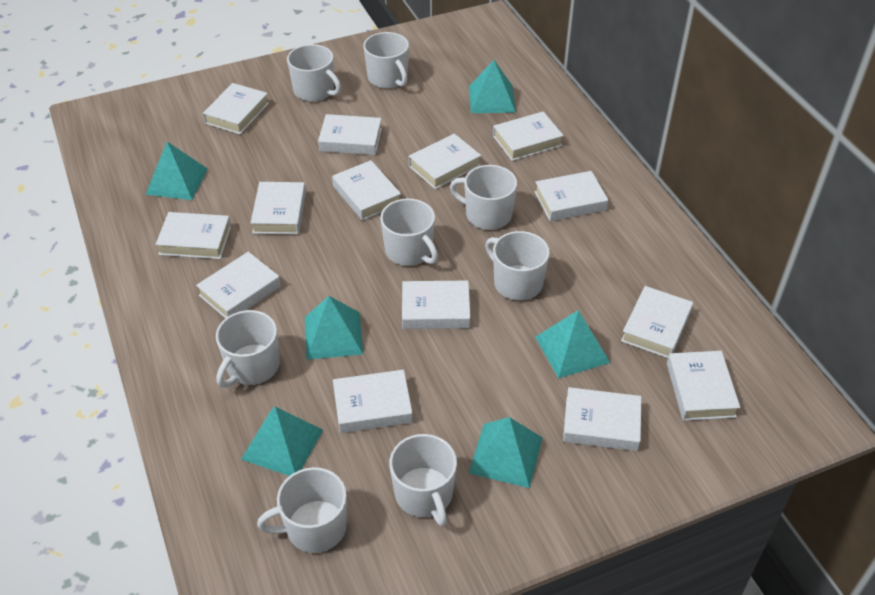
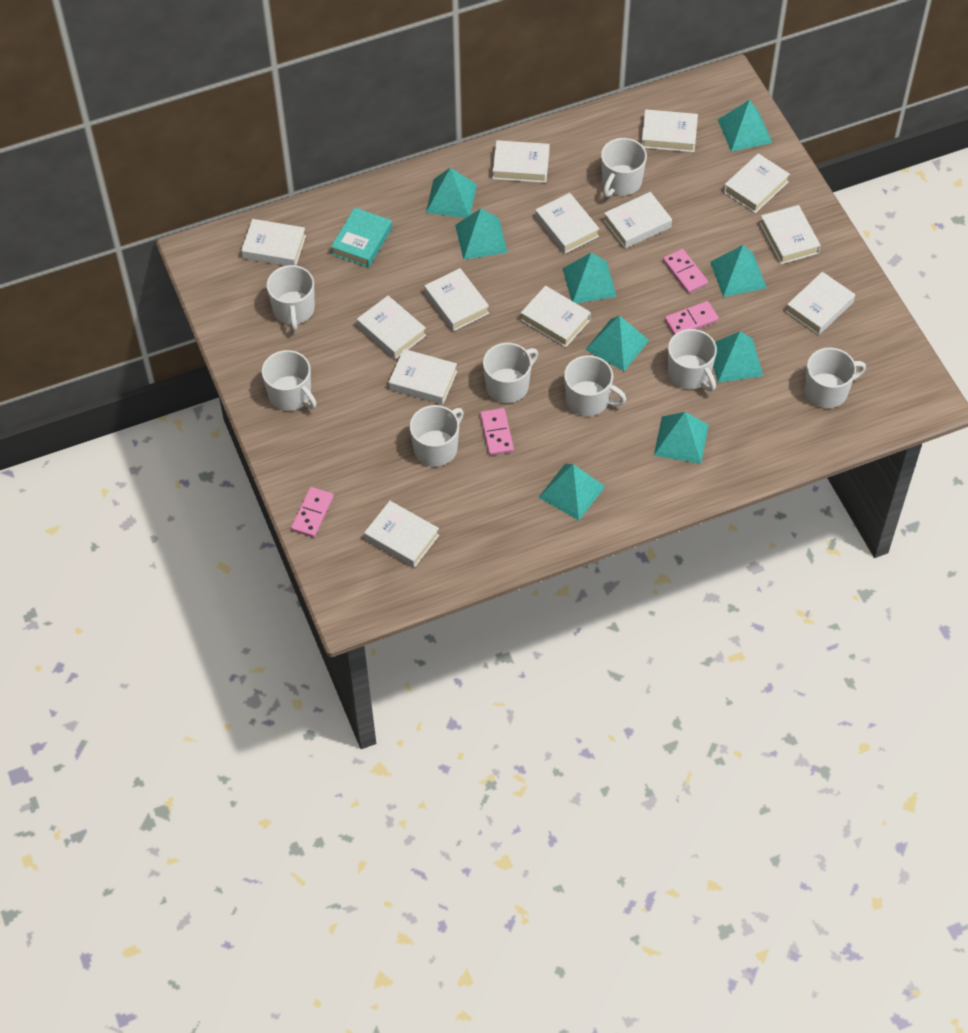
pink domino: none = 0 -> [291,487,334,537] [480,408,514,455] [663,249,708,293] [665,301,719,335] = 4
turquoise book: none = 0 -> [331,208,392,268] = 1
turquoise pyramid: [146,142,208,200] [241,407,323,476] [305,296,363,360] [469,60,516,113] [469,417,543,488] [535,310,610,378] = 6 -> [426,168,477,218] [455,208,508,260] [539,464,605,520] [562,252,617,303] [585,316,649,371] [654,412,709,464] [710,245,767,297] [713,331,763,383] [718,100,772,152] = 9
white book: [156,212,231,259] [196,252,281,319] [203,83,269,134] [251,182,306,234] [318,114,382,155] [332,160,401,221] [333,370,413,433] [402,280,470,329] [408,134,481,189] [493,111,564,161] [535,171,608,221] [563,387,641,451] [621,286,693,358] [667,351,740,421] = 14 -> [241,219,306,266] [357,296,426,359] [364,501,439,568] [389,349,457,405] [424,268,489,331] [493,140,550,183] [521,286,591,347] [535,193,600,254] [604,192,672,249] [641,109,698,152] [724,153,790,213] [760,205,821,264] [786,272,855,335] = 13

